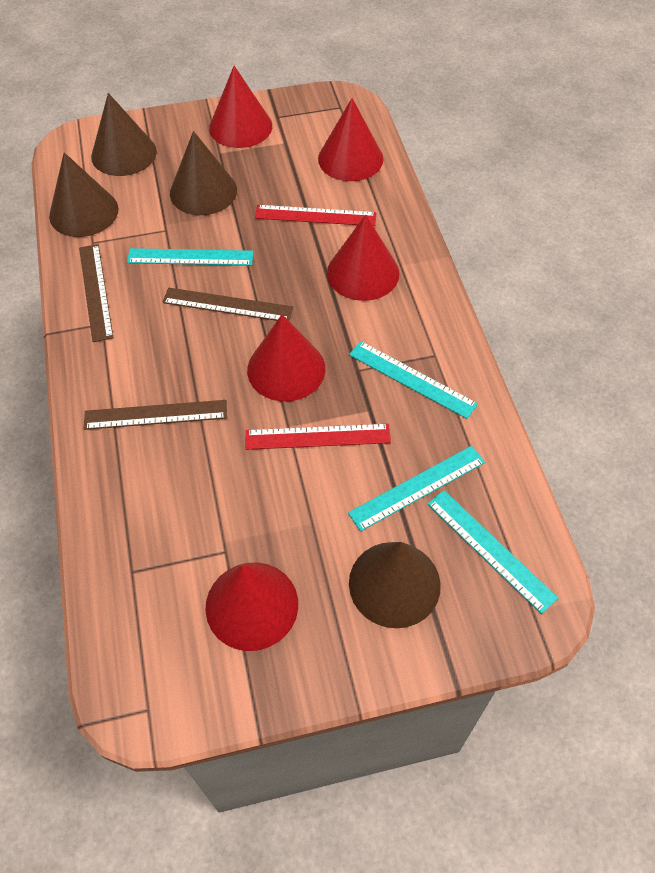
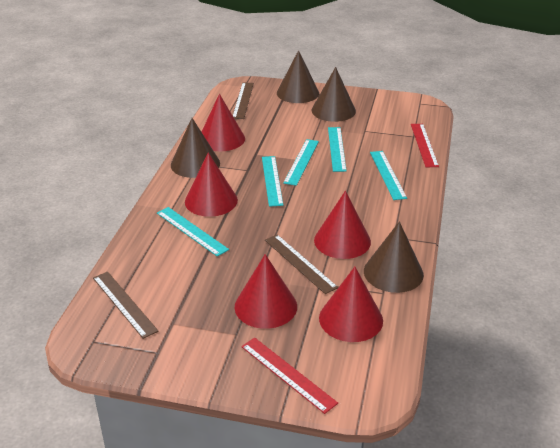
turquoise ruler: [127,248,254,266] [348,446,485,531] [349,341,478,419] [427,490,558,614] = 4 -> [157,207,229,257] [262,156,283,207] [283,139,319,186] [328,127,347,172] [370,151,407,200] = 5

